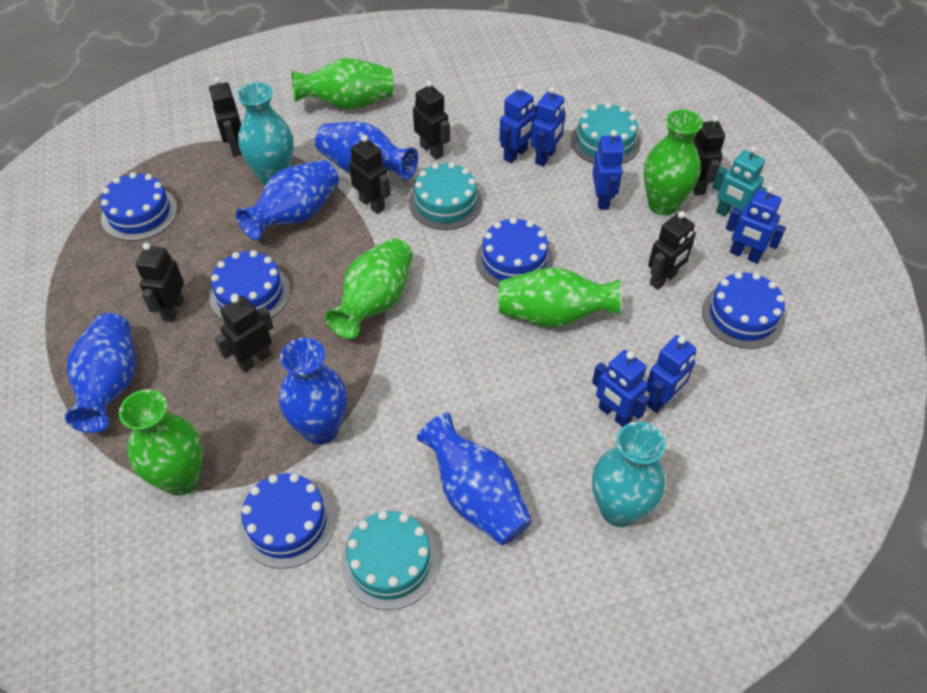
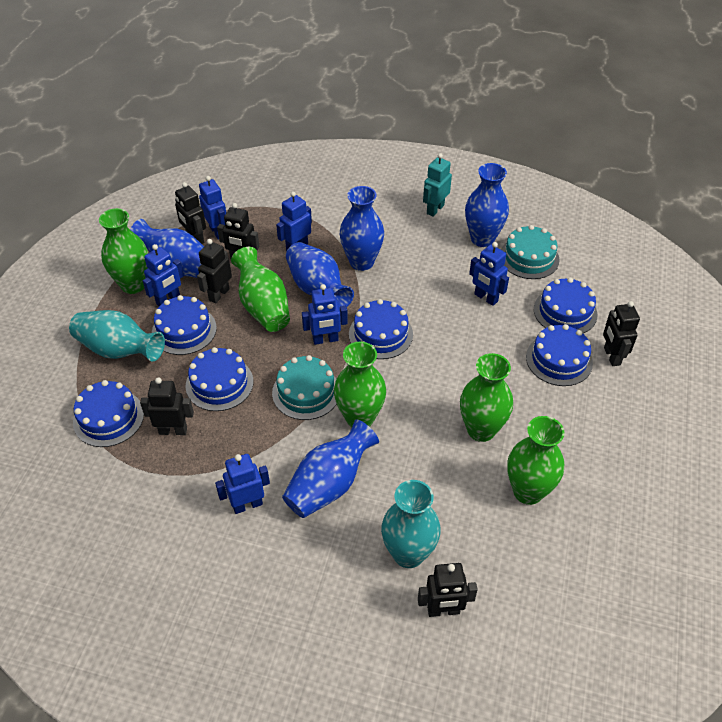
black robot: [136,243,184,322] [209,77,242,157] [215,295,274,373] [349,135,391,214] [413,81,450,160] [648,211,696,290] [693,115,725,195] = 7 -> [140,377,194,435] [175,182,206,244] [197,239,232,303] [217,203,259,259] [418,563,478,617] [603,301,640,366] = 6
blue cake: [100,172,177,241] [209,250,290,321] [239,473,335,569] [476,217,553,287] [702,272,785,349] = 5 -> [73,380,144,447] [152,295,217,355] [186,347,253,411] [349,299,413,359] [526,324,593,386] [534,278,598,333] = 6
turquoise cake: [341,511,439,610] [409,162,483,230] [571,103,641,164] = 3 -> [272,355,337,420] [501,225,560,279] = 2

